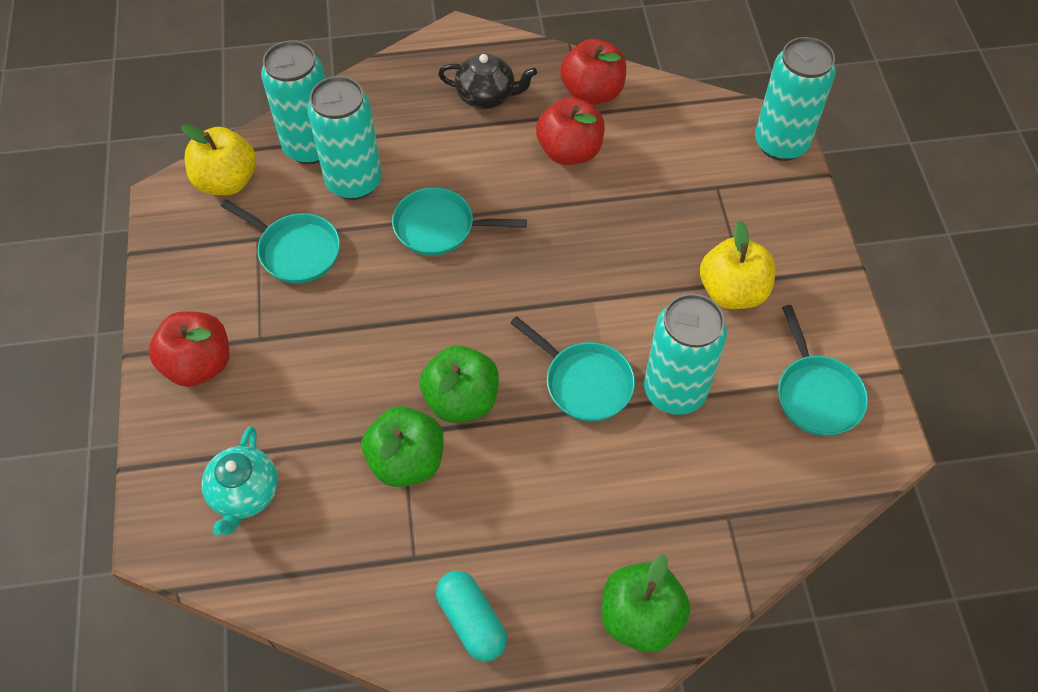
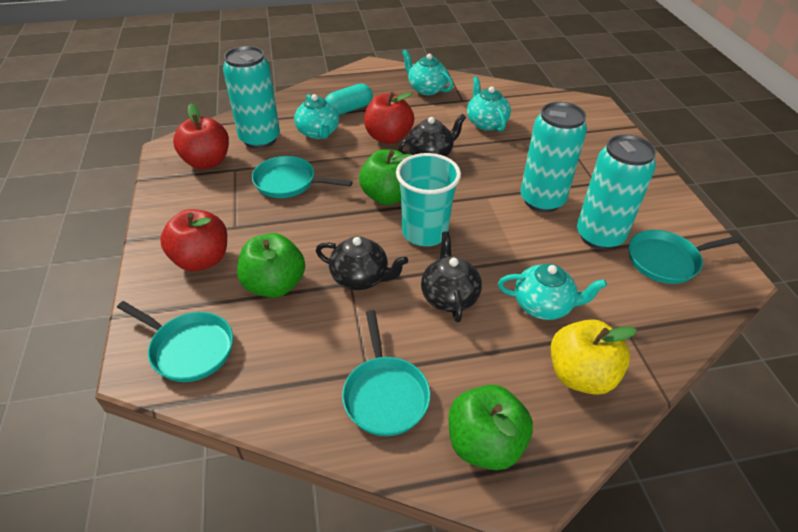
black teapot: [438,53,537,109] = 1 -> [316,236,408,290] [398,114,466,157] [421,232,482,322] = 3
turquoise can: [261,40,325,164] [308,76,382,200] [644,294,727,415] [755,37,836,161] = 4 -> [223,46,280,149] [520,102,587,213] [577,134,656,250] = 3
turquoise cup: none = 0 -> [396,153,461,246] = 1
turquoise teapot: [201,426,278,535] = 1 -> [294,94,339,139] [402,49,453,95] [467,77,511,132] [498,264,607,320] = 4
yellow apple: [182,124,256,195] [700,221,776,309] = 2 -> [551,319,637,395] = 1

